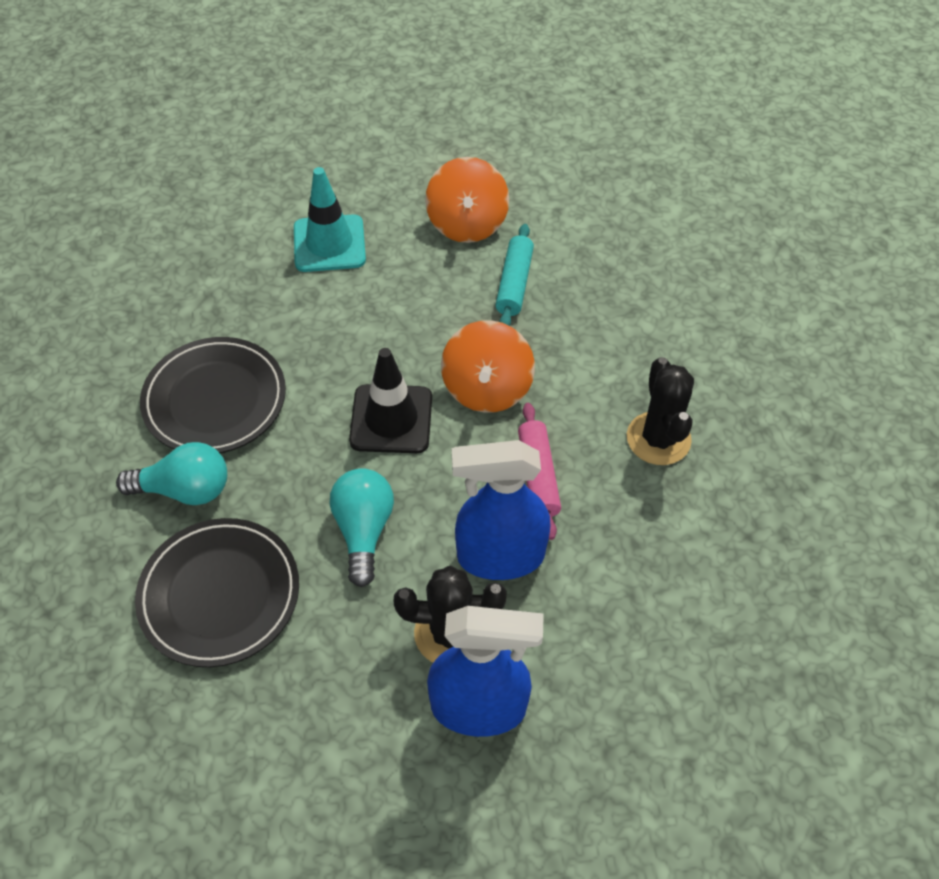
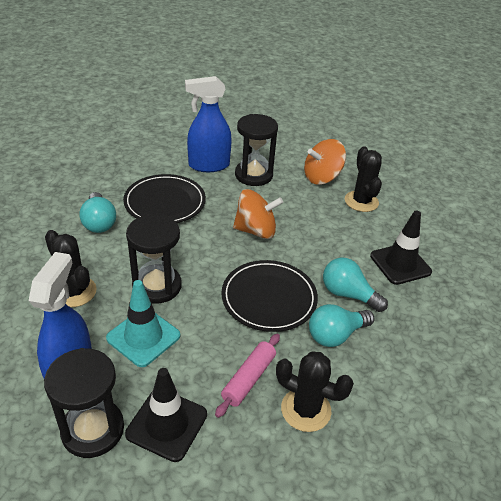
black cactus: [393,566,506,663] [627,357,694,465] = 2 -> [45,230,97,307] [276,351,354,432] [345,146,382,212] = 3
black hourglass: none = 0 -> [44,348,124,458] [126,214,182,304] [235,114,278,186] = 3
black traffic cone: [349,348,432,453] = 1 -> [125,368,207,462] [370,211,432,285] = 2
turquoise light bulb: [116,442,227,505] [330,468,394,587] = 2 -> [79,192,116,233] [309,304,374,347] [323,258,388,312] = 3
turquoise rolling pin: [495,224,534,326] = 1 -> none = 0

